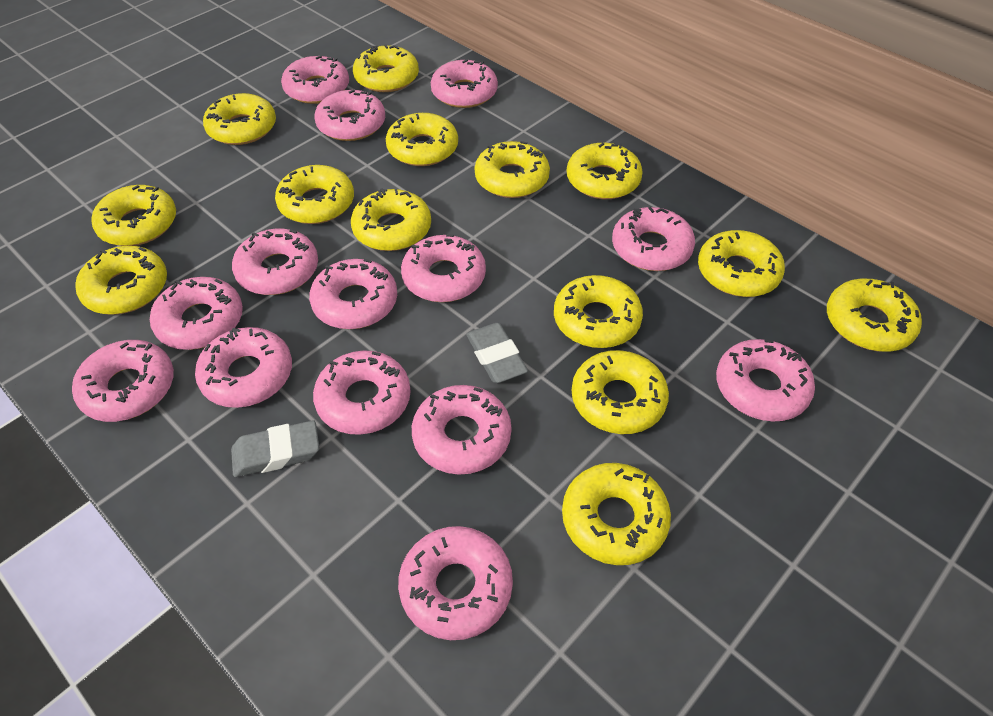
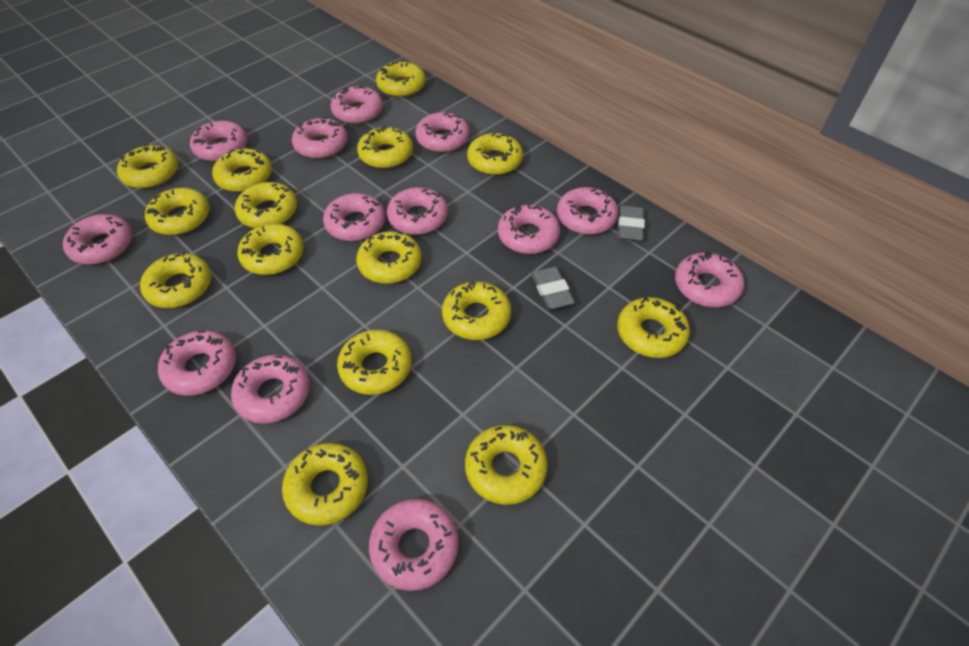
pink donut: [72,340,174,422] [150,277,243,350] [195,327,292,408] [232,229,318,295] [281,56,349,104] [309,259,397,329] [313,350,411,435] [314,90,385,141] [398,526,513,640] [401,234,486,302] [412,385,512,475] [431,59,498,108] [612,207,695,271] [716,339,815,422] = 14 -> [63,214,132,264] [158,330,236,396] [190,121,247,161] [231,355,310,424] [292,117,348,159] [323,193,385,241] [330,86,383,124] [369,499,459,591] [387,187,448,235] [415,112,470,152] [498,205,560,254] [557,187,618,234] [675,252,744,307] = 13
yellow donut: [75,246,167,315] [92,185,176,246] [203,93,276,145] [275,165,354,224] [351,189,431,251] [353,44,419,92] [386,113,458,166] [475,141,550,198] [554,275,643,348] [562,463,671,565] [567,143,643,199] [571,350,669,434] [698,230,785,297] [827,278,922,352] = 14 -> [117,144,178,188] [140,252,211,308] [145,188,210,235] [212,149,272,192] [235,182,297,228] [237,224,304,275] [282,443,368,526] [337,330,412,395] [356,231,422,284] [357,126,413,168] [376,62,426,97] [442,281,511,340] [465,425,548,505] [467,133,523,175] [617,296,690,358] = 15

